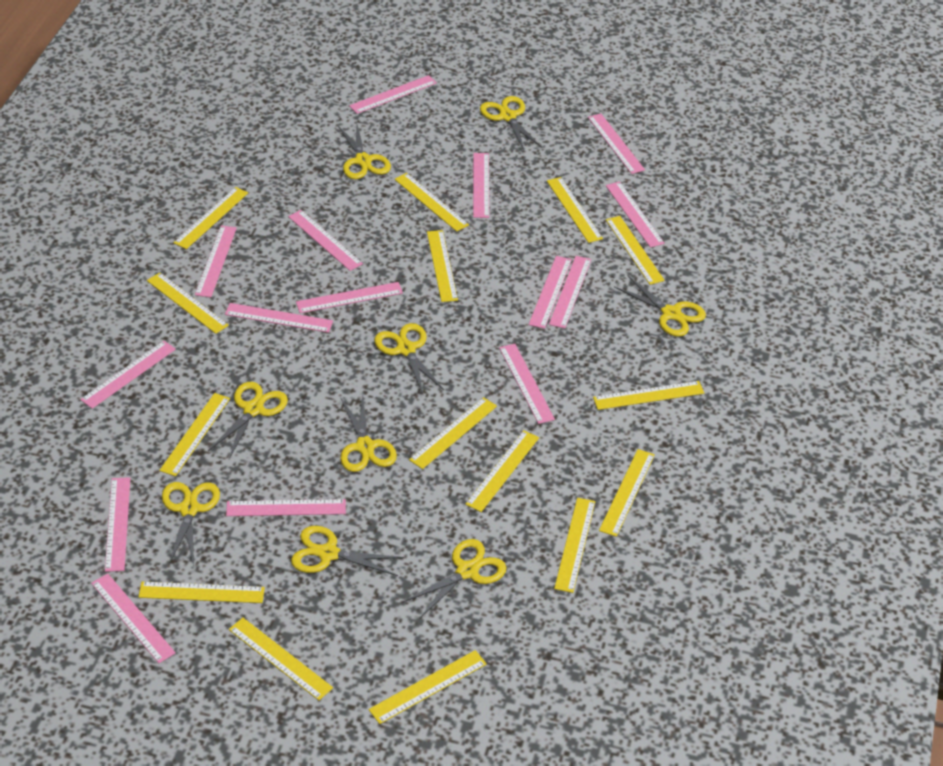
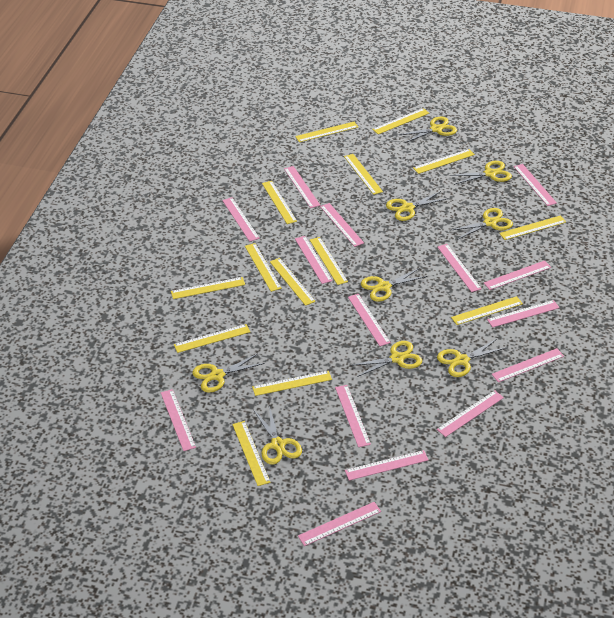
yellow ruler: [138,582,265,603] [147,272,229,334] [159,393,230,476] [174,187,248,249] [229,618,333,700] [369,650,487,724] [394,173,469,232] [409,397,497,469] [427,230,458,302] [465,431,539,512] [547,177,603,243] [554,498,595,593] [593,381,704,410] [599,449,655,537] [606,216,665,285] = 15 -> [171,277,245,299] [174,324,250,353] [232,421,271,486] [245,243,282,292] [252,371,332,396] [262,181,297,224] [270,258,316,306] [295,122,358,142] [310,237,348,285] [344,154,383,195] [372,108,429,134] [413,149,475,174] [451,296,523,325] [499,215,566,240] = 14

